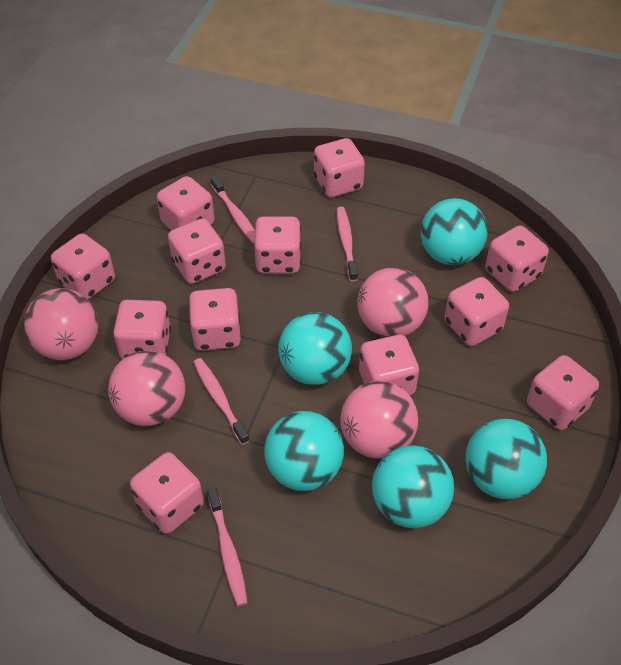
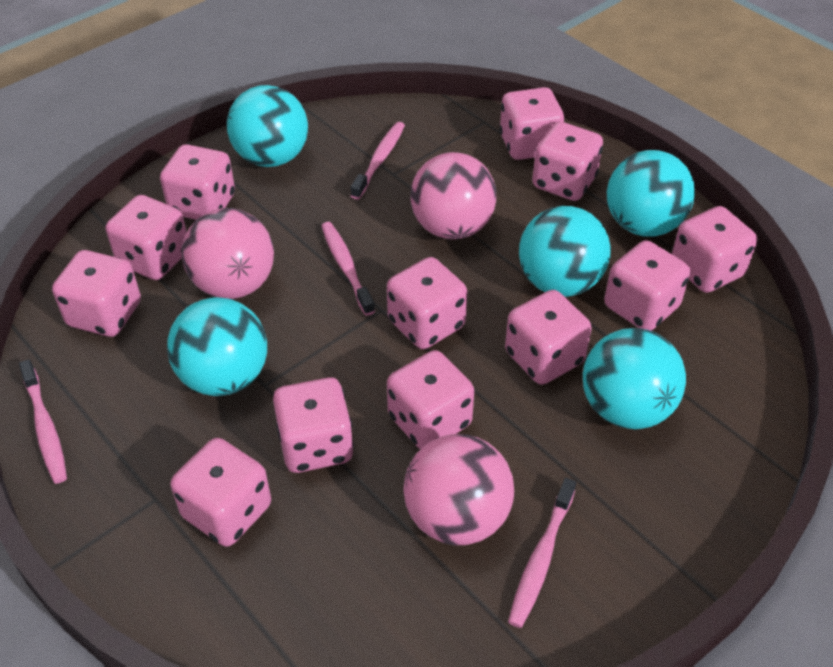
pink ball: [24,288,98,360] [108,351,185,426] [340,381,418,459] [357,267,428,337] = 4 -> [182,208,274,299] [404,434,514,545] [410,152,496,239] = 3

